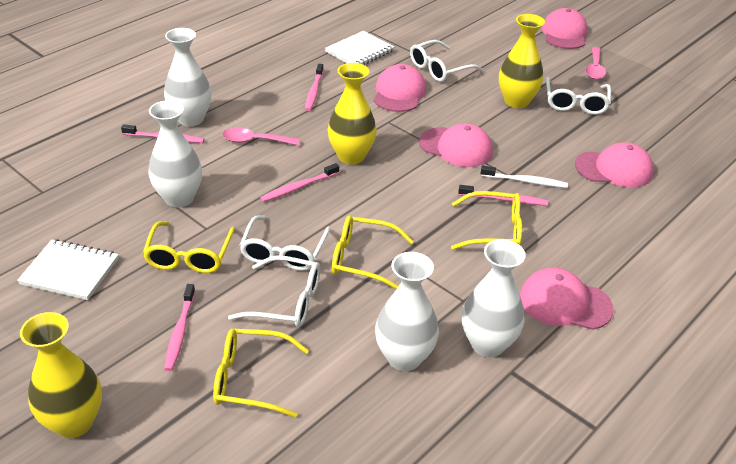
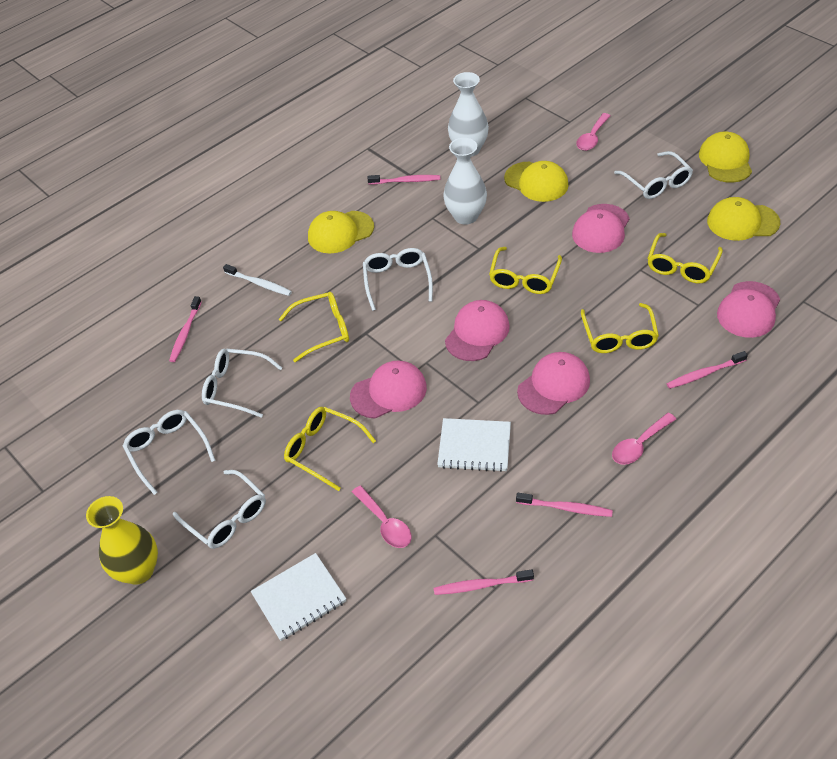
pink spoon: [222,128,300,146] [585,47,606,80] = 2 -> [352,486,412,548] [576,113,611,151] [612,413,676,465] = 3
white glasses: [228,255,320,327] [239,216,330,271] [410,40,483,82] [546,77,611,115] = 4 -> [123,410,216,495] [173,470,266,549] [202,348,282,418] [363,248,433,311] [614,151,693,199] = 5
white vase: [148,100,202,207] [164,28,211,126] [375,252,439,371] [462,239,526,357] = 4 -> [443,138,487,225] [448,72,489,157] = 2
yellow cap: none = 0 -> [308,211,374,254] [504,161,569,202] [699,132,752,183] [707,197,780,241] = 4
yellow glasses: [143,221,235,273] [213,329,309,418] [332,216,414,289] [451,191,522,250] = 4 -> [279,292,349,362] [284,407,376,491] [489,247,562,294] [581,303,659,353] [647,233,723,283] = 5
yellow vase: [20,312,102,438] [328,63,377,164] [499,14,545,108] = 3 -> [86,496,158,585] = 1

